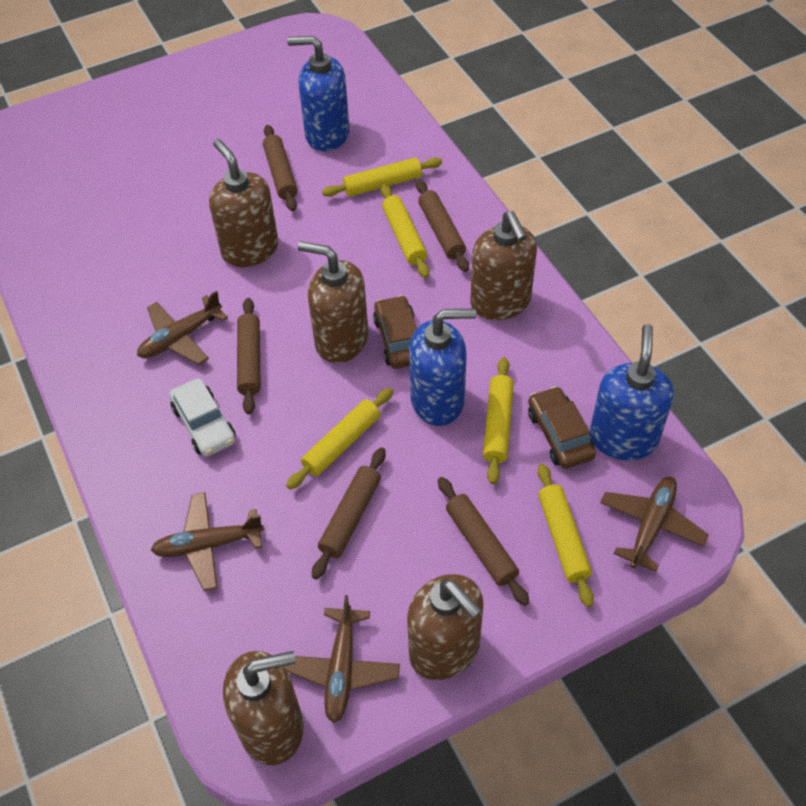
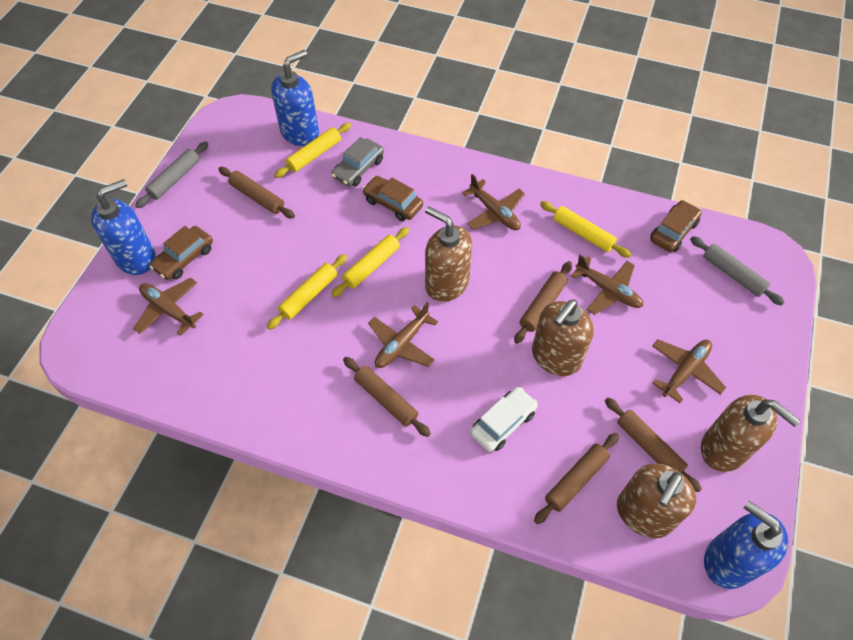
brown car: [373,295,417,369] [528,386,596,469] = 2 -> [150,226,213,280] [362,176,423,221] [650,200,702,252] = 3
brown plane: [137,291,228,365] [151,492,264,591] [284,595,400,723] [600,476,709,572] = 4 -> [133,277,204,336] [368,302,438,368] [462,174,525,230] [571,255,643,315] [652,340,726,403] = 5
brown soap dispenser: [209,139,278,267] [223,651,304,765] [298,241,368,363] [407,574,484,680] [470,211,537,320] = 5 -> [425,206,472,302] [532,299,594,376] [617,464,696,538] [701,395,800,472] = 4
grey car: none = 0 -> [331,137,384,186] = 1
grey rolling pin: none = 0 -> [135,142,208,208] [690,236,785,306] = 2
yellow rolling pin: [286,388,393,490] [322,158,442,197] [381,184,429,278] [483,357,514,484] [537,464,594,607] = 5 -> [267,254,347,330] [274,123,351,178] [331,227,409,297] [540,201,632,258] = 4

